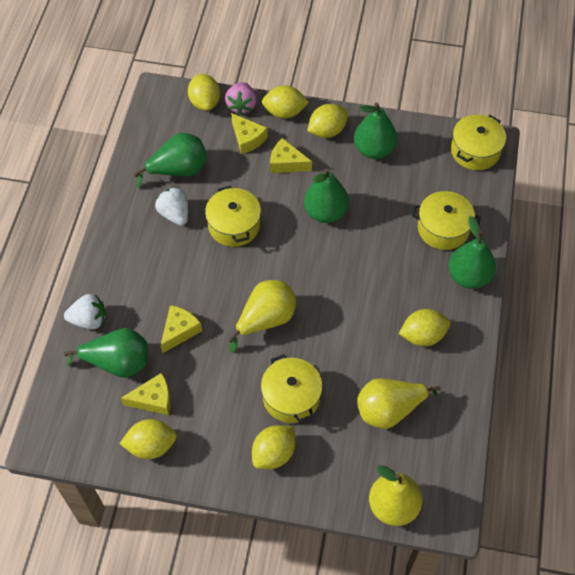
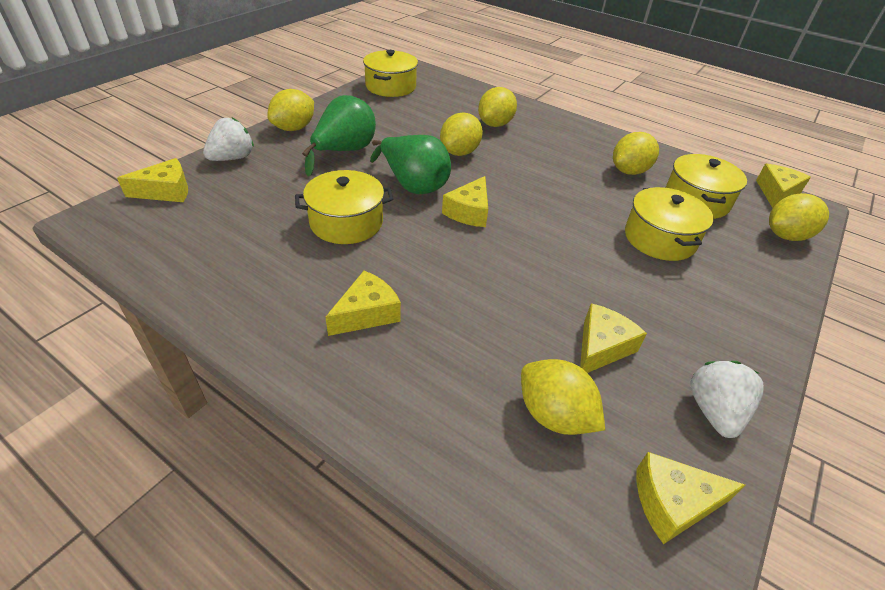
green pear: [64,328,148,378] [134,133,207,188] [304,169,349,223] [354,102,397,159] [448,216,496,289] = 5 -> [302,95,376,176] [370,135,451,194] = 2
pink strawberry: [225,82,257,115] = 1 -> none = 0
yellow cheese: [121,373,171,415] [161,305,202,354] [231,113,268,154] [270,138,312,173] = 4 -> [117,158,188,202] [325,271,401,336] [442,176,488,227] [580,303,647,373] [637,452,745,544] [756,164,811,208] = 6
yellow pear: [228,280,296,353] [357,378,441,429] [369,465,422,526] = 3 -> none = 0

